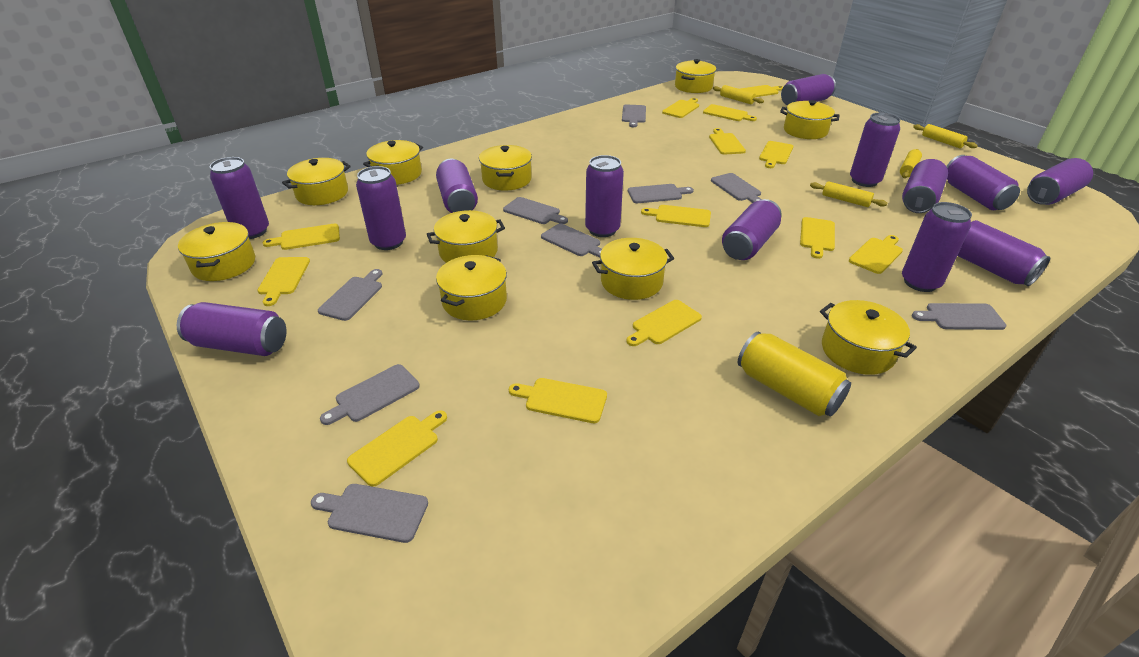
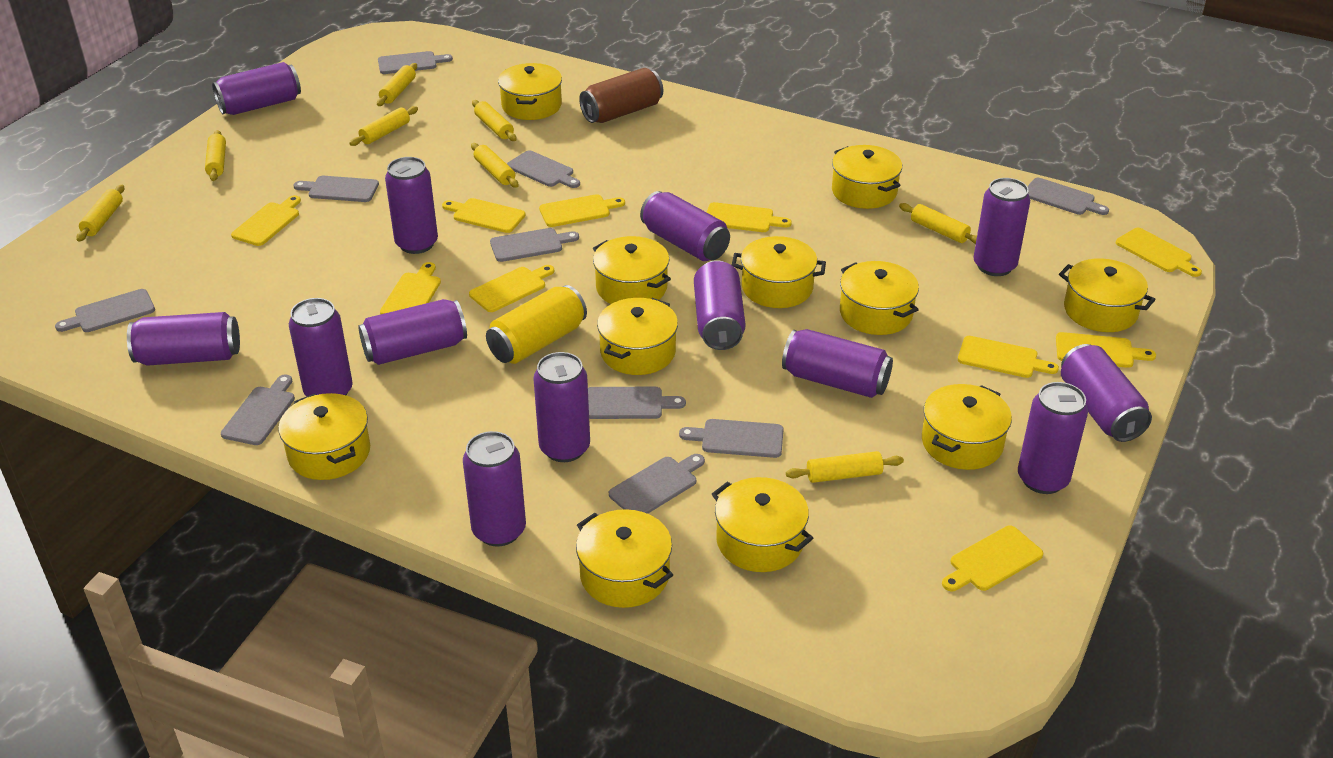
brown can: none = 0 -> [579,68,663,123] = 1
grey cutting board: [311,484,428,543] [318,269,382,321] [320,364,420,425] [503,197,568,224] [541,223,602,257] [622,105,646,127] [628,184,694,203] [711,173,762,203] [912,303,1006,330] = 9 -> [55,289,155,332] [221,374,295,445] [293,176,379,202] [378,51,453,74] [490,228,579,262] [507,150,580,188] [588,387,686,419] [609,454,705,514] [679,419,784,458] [1027,178,1109,215] = 10
yellow cutting board: [257,257,310,306] [263,224,340,250] [347,410,447,487] [509,378,607,423] [626,300,702,346] [641,205,711,227] [662,98,699,118] [703,104,757,121] [709,128,746,155] [740,85,783,97] [759,141,793,168] [800,217,835,259] [849,235,903,274] = 13 -> [231,195,301,246] [380,262,441,314] [442,198,526,233] [469,265,554,312] [539,194,625,227] [707,202,792,232] [942,526,1043,591] [958,336,1059,378] [1056,332,1156,368] [1116,228,1202,277] = 10
yellow pot: [178,222,255,281] [282,158,351,205] [363,140,423,185] [427,210,505,263] [436,255,507,320] [479,145,532,191] [592,238,674,300] [675,59,716,93] [780,100,840,139] [820,300,917,375] = 10 -> [278,393,370,480] [498,63,562,120] [576,509,673,608] [593,236,671,304] [597,298,678,375] [712,477,813,572] [732,236,826,308] [832,145,902,209] [840,261,919,335] [922,384,1012,470] [1059,258,1155,332] = 11
yellow rolling pin: [713,85,764,104] [810,181,887,207] [900,149,922,178] [913,124,978,148] = 4 -> [76,185,124,242] [205,130,226,181] [350,106,418,146] [377,63,417,106] [471,143,519,188] [472,100,517,141] [786,451,904,483] [899,203,977,244] = 8

